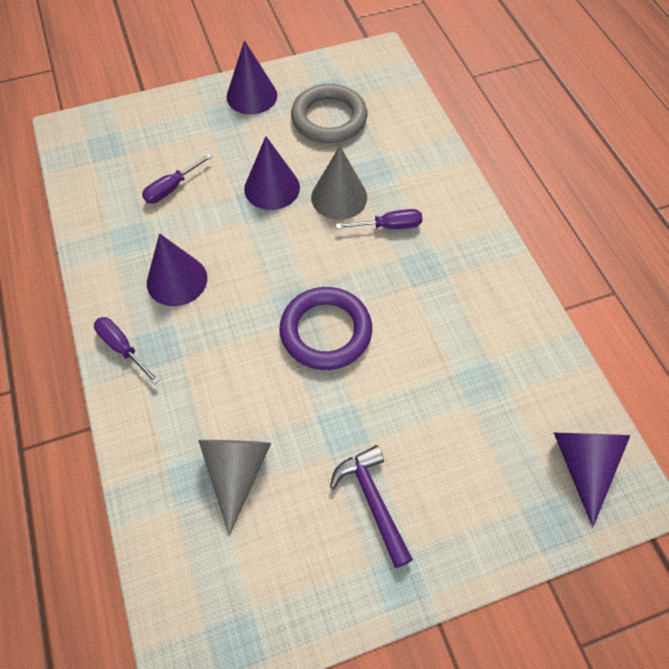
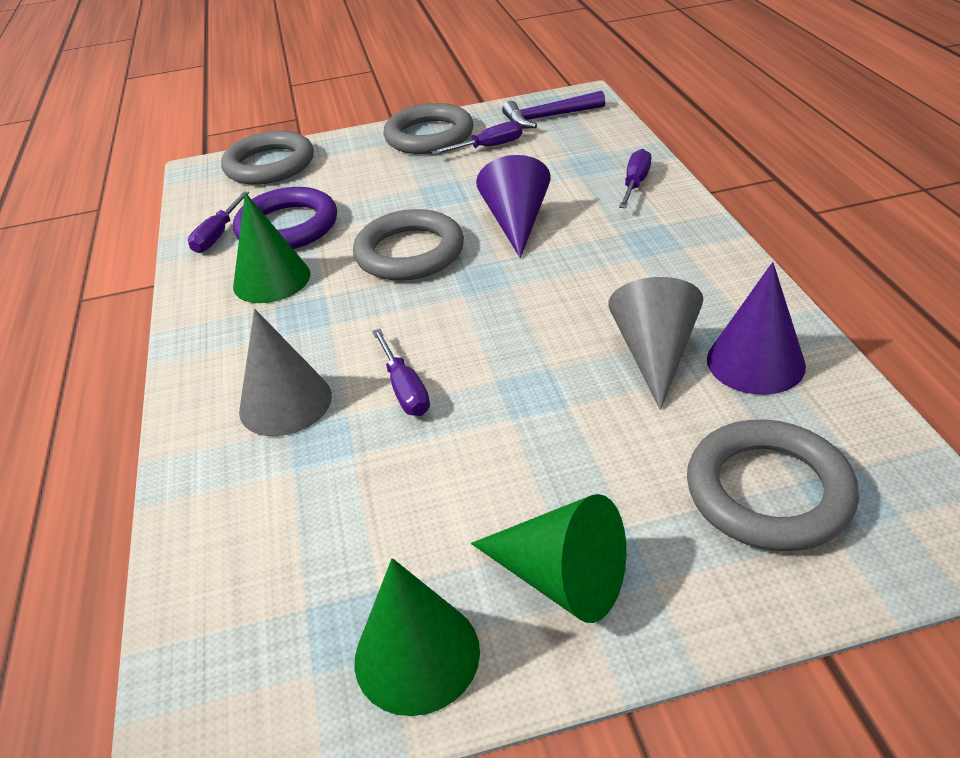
green cone: none = 0 -> [233,193,310,303] [354,558,480,716] [471,494,626,623] = 3
grey ring: [291,84,367,143] = 1 -> [221,131,314,185] [353,209,464,281] [383,103,473,154] [687,420,859,551] = 4
purple cone: [147,233,207,306] [226,40,277,114] [244,136,300,210] [554,433,631,527] = 4 -> [476,155,550,258] [707,262,806,395] = 2
purple screwdriver: [94,317,160,384] [142,153,213,204] [336,209,422,229] = 3 -> [188,192,249,253] [372,329,430,416] [431,121,522,155] [619,149,651,208] = 4

